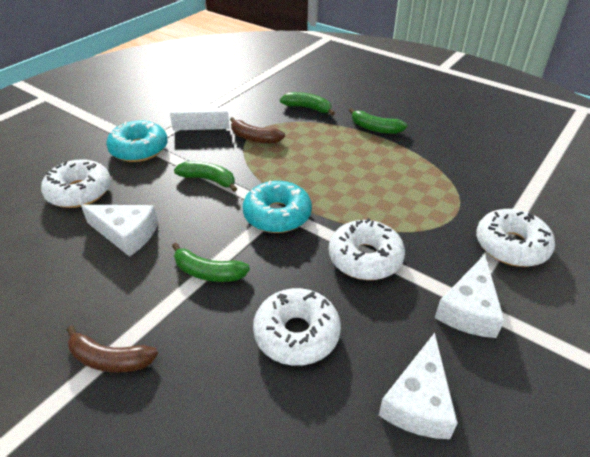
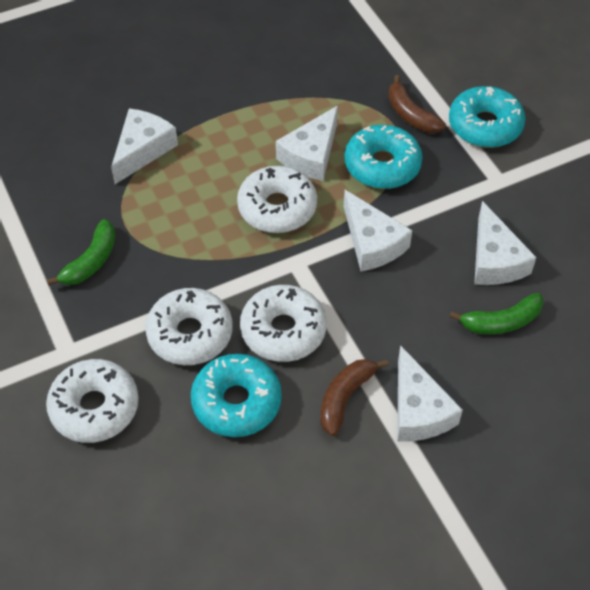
green banana: [172,243,250,282] [174,161,237,192] [280,92,335,115] [349,108,408,134] = 4 -> [47,219,116,286] [450,293,544,334] = 2
turquoise donut: [106,120,167,162] [243,181,312,233] = 2 -> [191,354,282,437] [344,125,423,189] [449,86,525,148] = 3
white cheese: [81,205,158,257] [170,95,230,130] [379,333,457,439] [435,255,505,338] = 4 -> [111,108,178,184] [276,106,338,181] [344,190,412,271] [397,345,463,441] [474,201,536,285] = 5

